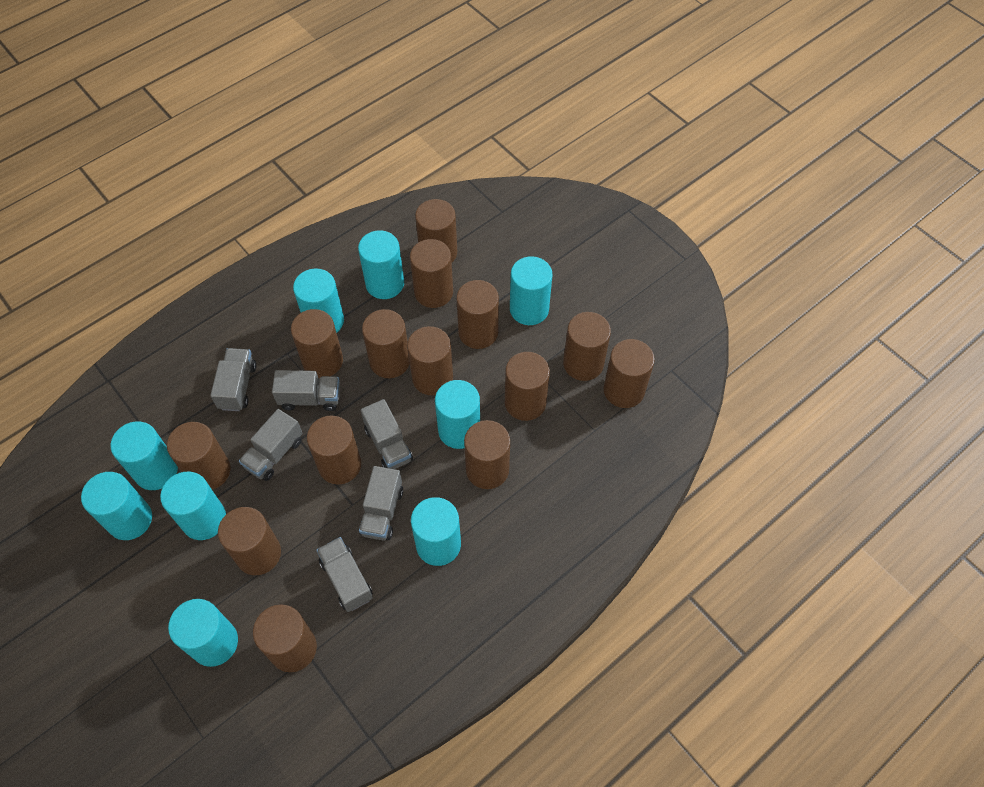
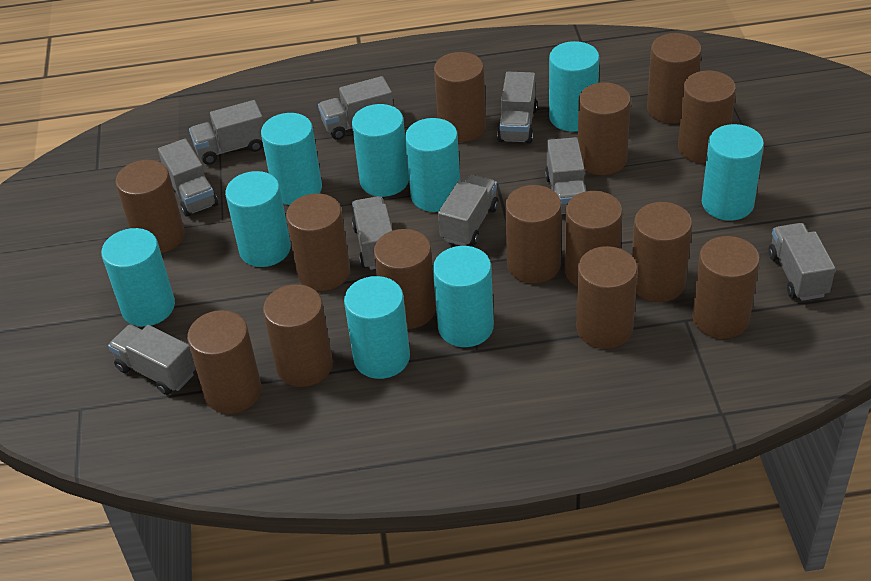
grey truck: [210,348,256,411] [239,409,302,481] [272,370,340,411] [316,537,373,612] [359,466,403,541] [361,399,413,469] = 6 -> [108,324,196,395] [158,139,218,217] [189,100,264,165] [318,76,393,140] [352,196,392,270] [438,175,498,246] [497,72,537,144] [545,137,586,214] [768,223,835,301] = 9

